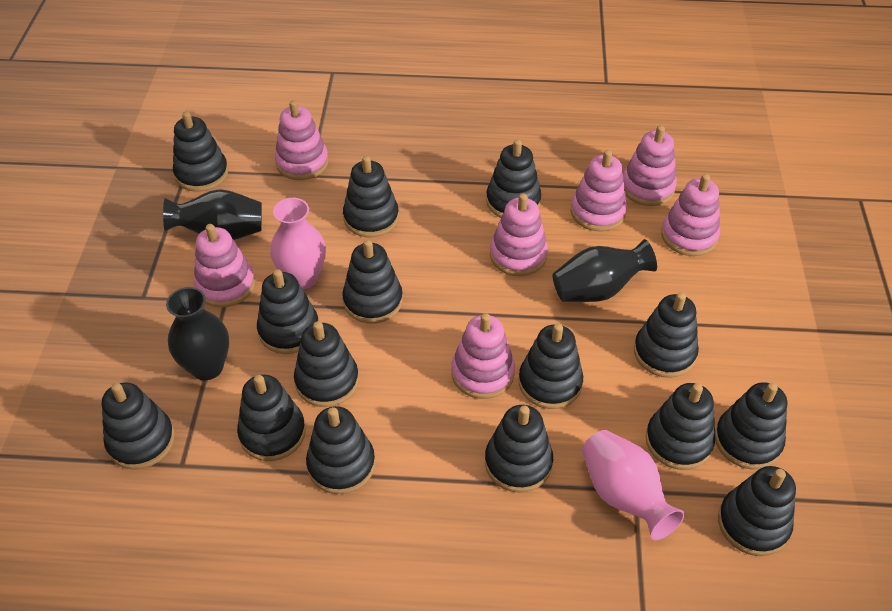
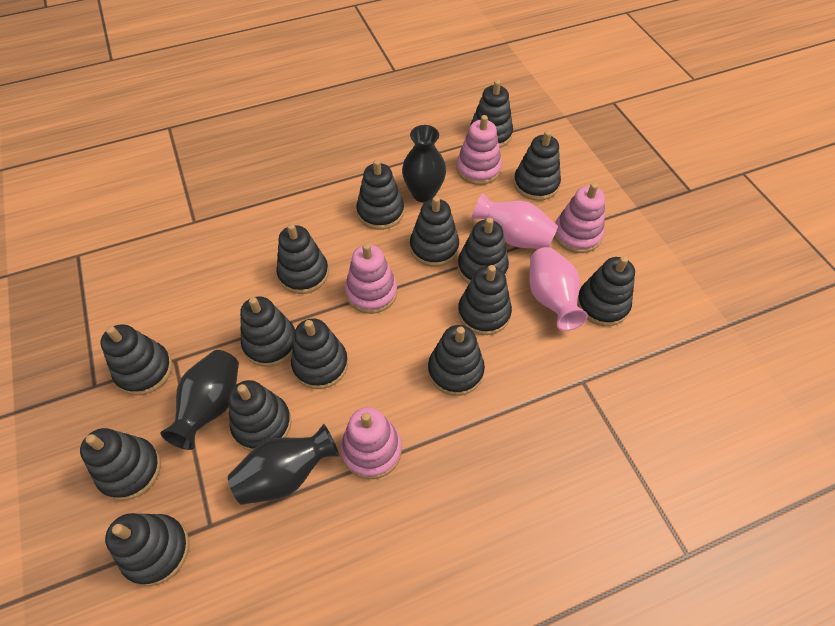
pink stacking toy: [194,224,255,308] [275,100,329,180] [451,313,515,399] [490,193,548,276] [571,150,627,232] [623,125,677,206] [661,174,720,256] = 7 -> [340,407,402,479] [345,243,397,314] [456,115,502,185] [554,183,605,253] = 4

